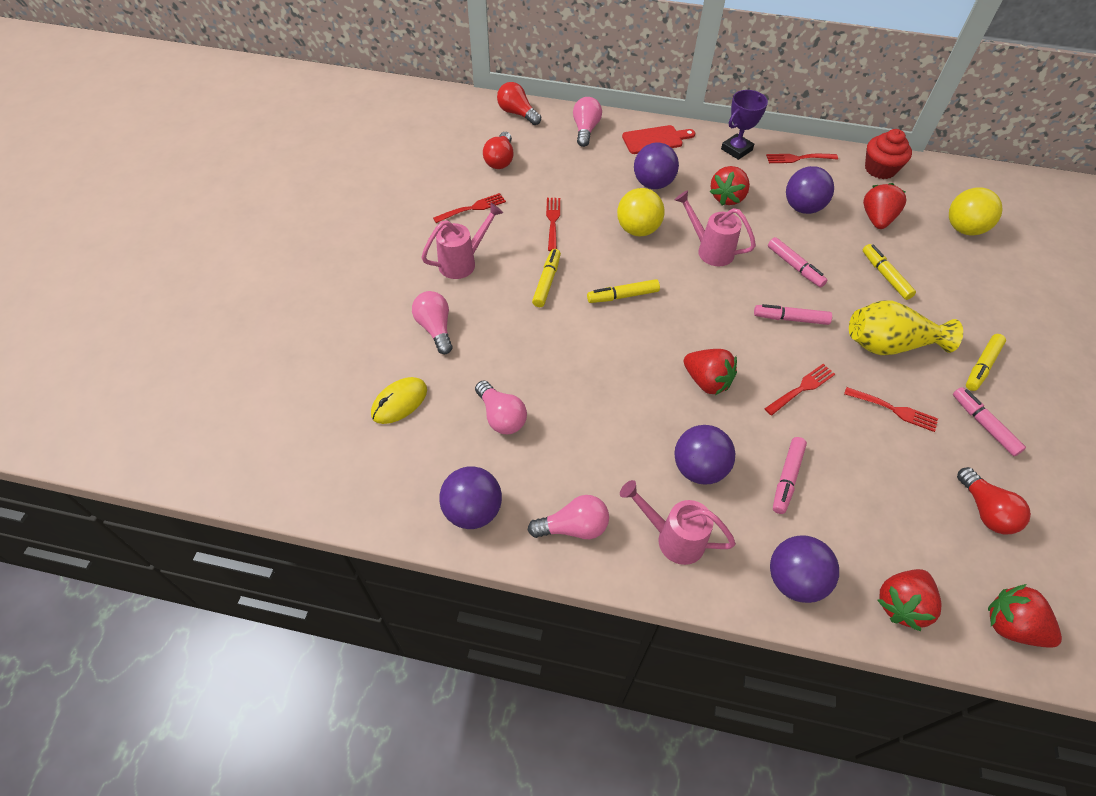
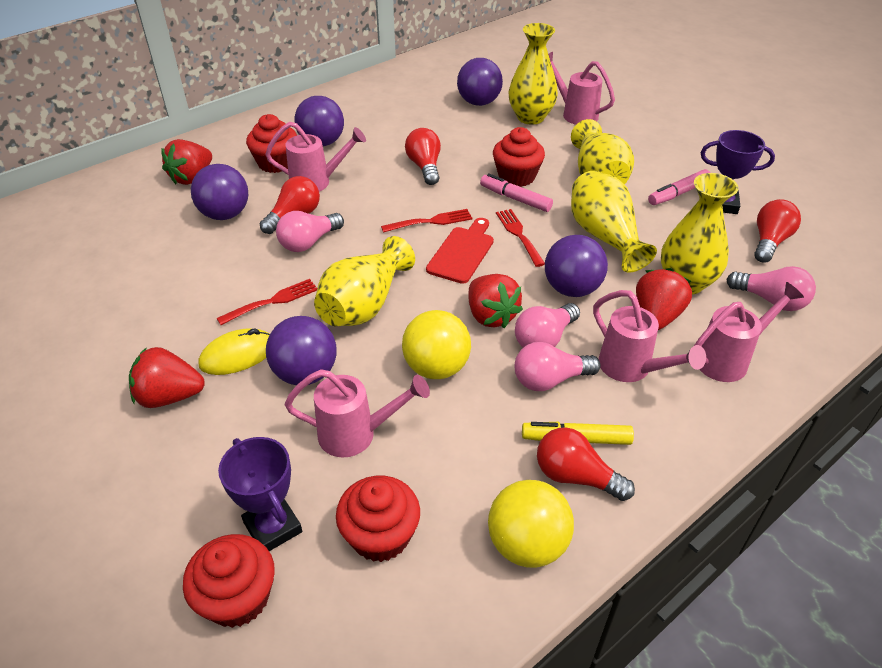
pink marker: [754,304,832,325] [768,237,828,287] [773,437,807,514] [953,387,1026,456] = 4 -> [480,173,553,212] [648,169,711,205] = 2
pink watering can: [421,203,503,279] [620,480,736,565] [675,190,756,266] = 3 -> [265,122,366,192] [285,369,430,457] [548,52,615,125] [593,290,706,382] [694,282,804,382] = 5
purple trophy: [721,90,768,160] = 1 -> [218,437,302,551] [700,130,775,214] = 2
red cupcake: [865,129,912,179] = 1 -> [183,534,275,628] [246,114,297,173] [336,476,420,562] [493,127,545,187] = 4
red fork: [433,193,506,223] [546,198,560,251] [764,364,835,416] [766,154,838,163] [844,387,938,432] = 5 -> [216,279,317,325] [381,209,472,233] [496,209,545,267] = 3
red light bulb: [483,132,514,169] [497,82,541,125] [957,467,1031,534] = 3 -> [260,176,320,234] [405,128,441,185] [537,427,635,501] [754,199,801,263] = 4
red strawberry: [684,349,737,395] [710,166,750,205] [863,183,906,229] [878,569,942,631] [988,584,1062,648] = 5 -> [129,347,205,408] [161,139,212,185] [468,274,523,328] [636,268,692,330] = 4
yellow marker: [532,249,561,307] [587,279,660,303] [863,244,916,300] [966,334,1006,391] = 4 -> [522,422,634,445] = 1
yellow vase: [849,300,963,355] = 1 -> [314,236,415,326] [509,23,558,125] [571,119,634,184] [571,171,657,273] [661,173,739,294] = 5

